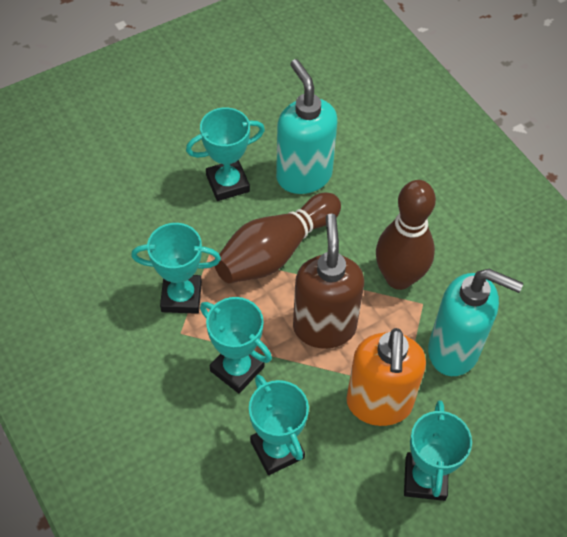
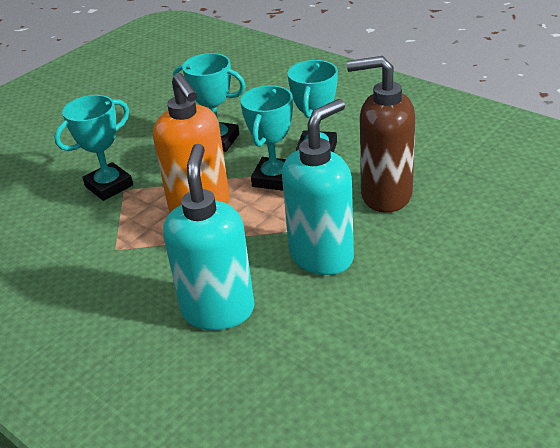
brown bowling pin: [215,193,341,283] [376,180,436,290] = 2 -> none = 0
turquoise trophy: [131,223,221,314] [186,107,265,201] [200,297,272,393] [249,375,309,475] [404,400,472,501] = 5 -> [54,95,133,201] [173,53,246,152] [240,85,293,191] [287,60,338,153] = 4

